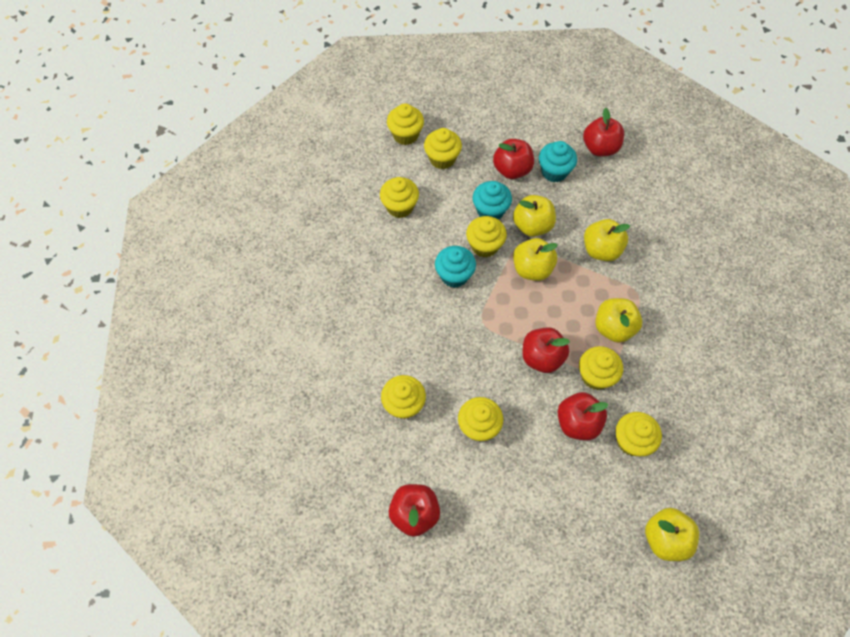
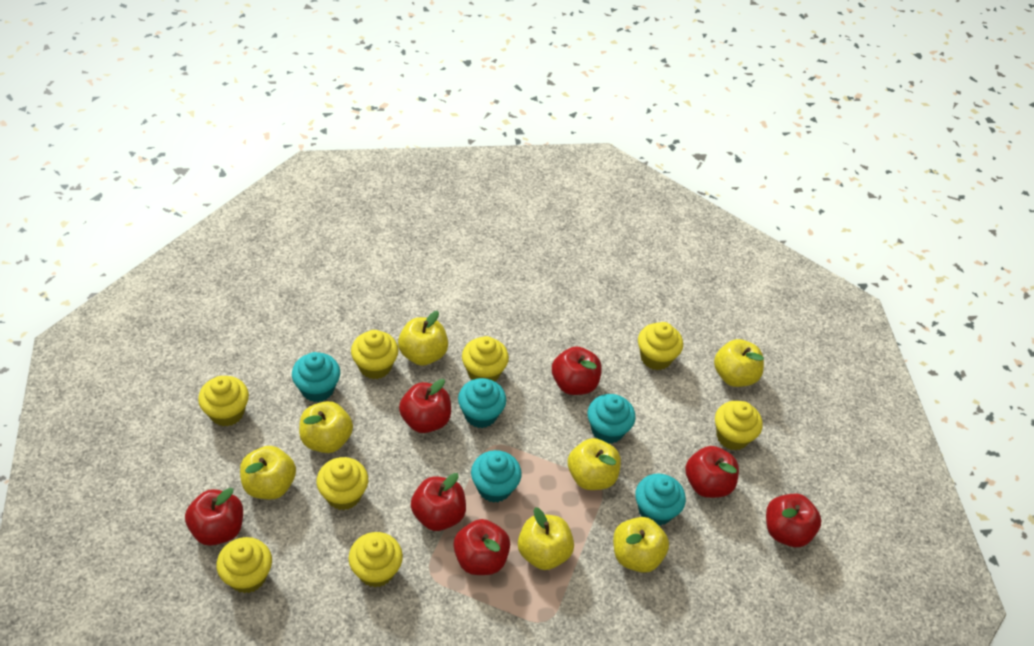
red apple: [389,484,440,537] [493,139,534,179] [522,327,570,373] [557,392,608,440] [583,108,624,156] = 5 -> [185,488,243,546] [399,379,451,433] [411,473,466,531] [453,519,510,575] [552,346,602,395] [685,446,739,498] [766,494,821,547] = 7
turquoise cupcake: [435,246,476,288] [473,181,512,220] [539,141,577,182] = 3 -> [292,352,340,402] [458,378,506,428] [471,450,522,503] [588,394,636,444] [635,474,686,526] = 5
yellow apple: [513,195,556,237] [513,238,557,281] [584,219,630,261] [595,298,642,343] [645,508,699,561] = 5 -> [240,446,296,499] [299,401,353,453] [398,311,448,366] [518,507,574,570] [568,438,621,490] [613,517,669,573] [714,339,764,387] = 7

